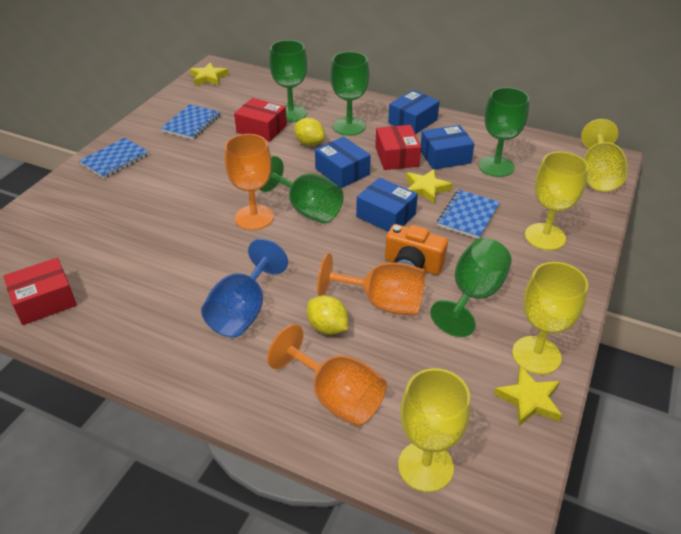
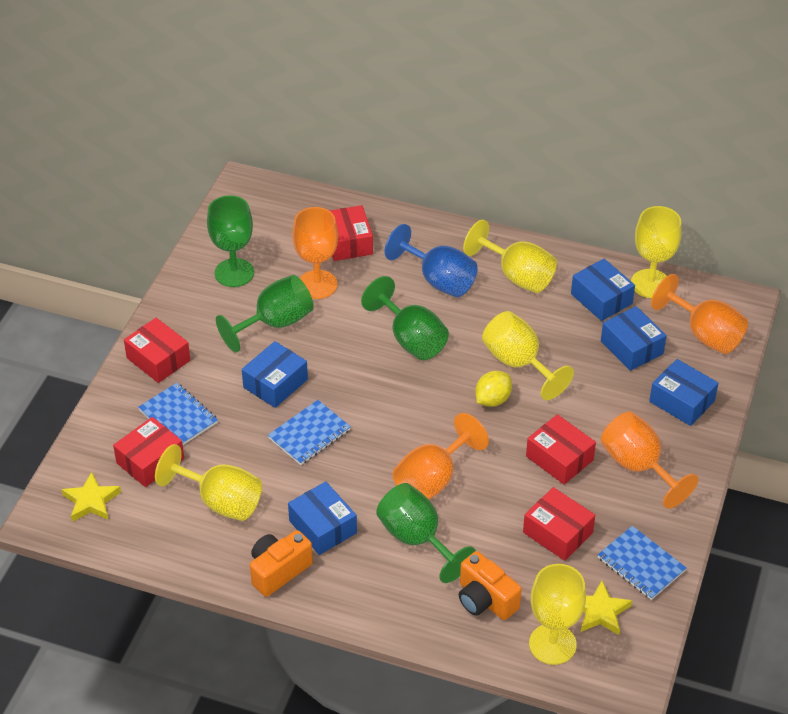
blue box: [315,137,371,188] [356,178,418,232] [388,90,440,134] [421,125,474,169] = 4 -> [242,341,308,408] [288,481,357,555] [571,259,635,321] [601,306,667,371] [649,359,718,426] = 5
green goblet: [259,156,343,223] [269,40,307,122] [331,52,369,136] [430,238,512,337] [478,87,529,177] = 5 -> [207,195,254,287] [216,275,314,352] [361,276,449,360] [376,483,476,583] = 4
orange camera: [385,224,448,275] = 1 -> [250,530,313,597] [459,551,522,620] = 2
orange goblet: [224,134,274,230] [267,324,387,426] [317,253,425,316] = 3 -> [292,207,338,299] [393,413,489,499] [601,412,698,509] [651,274,748,354] = 4
red box: [3,258,77,325] [234,98,287,142] [375,125,421,170] = 3 -> [113,417,184,487] [124,318,190,383] [330,205,373,261] [523,487,595,561] [526,414,596,485] = 5
yellow goblet: [398,368,470,492] [512,262,588,375] [525,151,588,250] [581,119,628,192] = 4 -> [155,444,262,521] [463,220,557,293] [482,311,574,400] [529,564,586,665] [631,206,682,298] = 5
yellow lemon: [294,118,325,146] [307,295,348,335] = 2 -> [475,371,512,407] = 1
yellow star: [190,62,229,86] [406,169,452,204] [494,366,562,426] = 3 -> [61,472,121,522] [581,580,632,635] = 2

